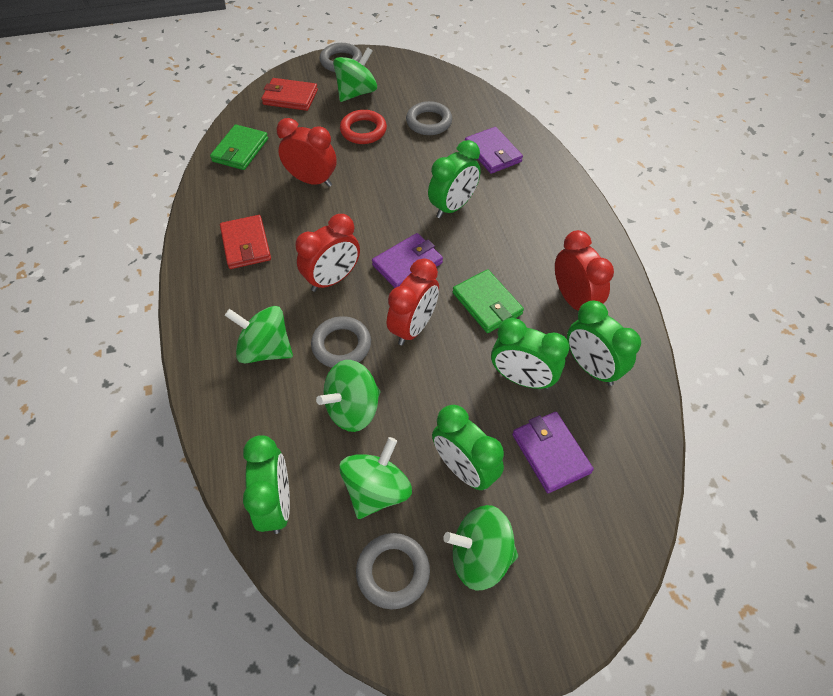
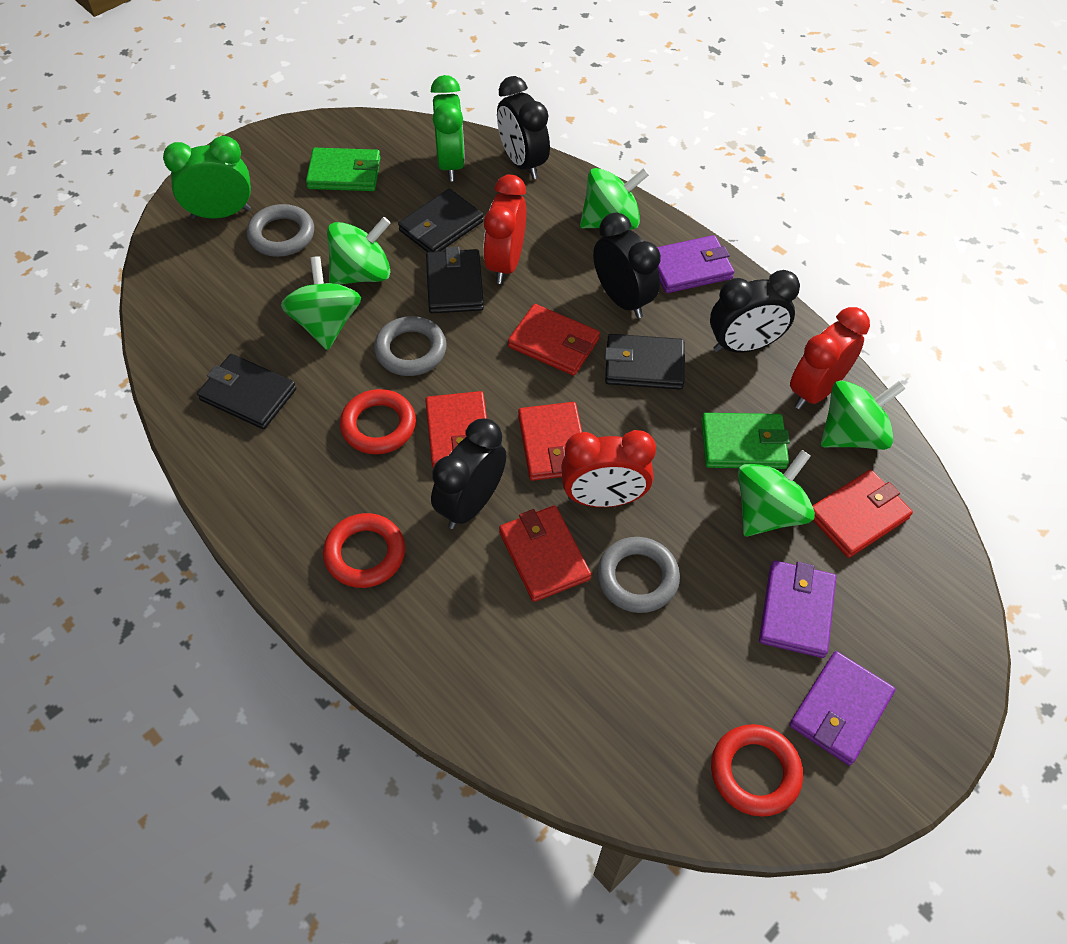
black clock: none = 0 -> [431,419,507,529] [497,76,550,179] [593,212,661,318] [710,270,800,353] = 4
black wallet: none = 0 -> [197,354,296,429] [398,189,484,252] [426,247,484,313] [605,334,684,390] = 4
green clock: [243,435,290,534] [428,140,481,218] [432,405,504,490] [491,318,569,389] [567,301,641,386] = 5 -> [163,136,251,219] [431,75,465,181] = 2
grey ring: [311,316,371,368] [320,43,362,72] [356,533,430,609] [406,101,452,135] = 4 -> [247,204,314,257] [374,316,447,376] [597,537,680,613] = 3
red clock: [277,118,337,187] [295,214,360,292] [387,258,439,345] [555,230,614,311] = 4 -> [483,175,526,284] [561,430,656,507] [790,307,870,409] = 3
red ring: [340,110,387,144] = 1 -> [323,513,405,588] [340,389,416,454] [711,724,803,817] = 3
red wallet: [220,215,271,269] [261,78,318,111] = 2 -> [425,391,487,468] [499,505,591,602] [508,304,600,376] [518,402,582,481] [813,470,913,558] = 5

